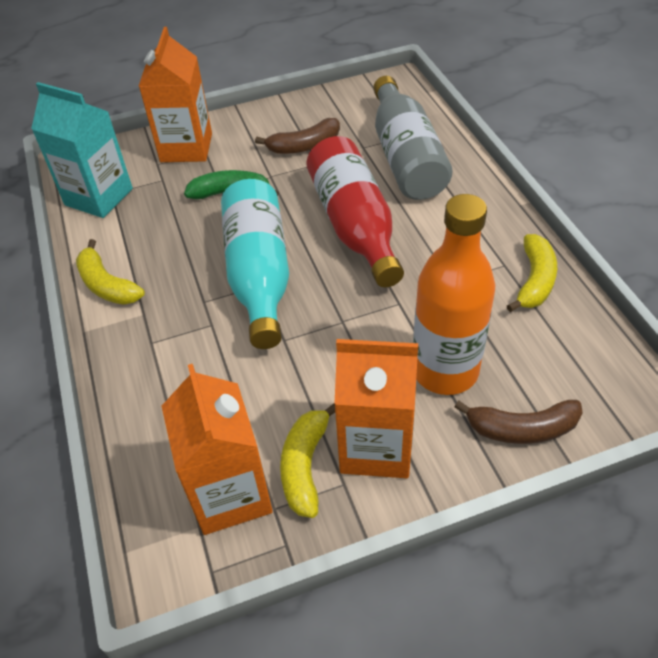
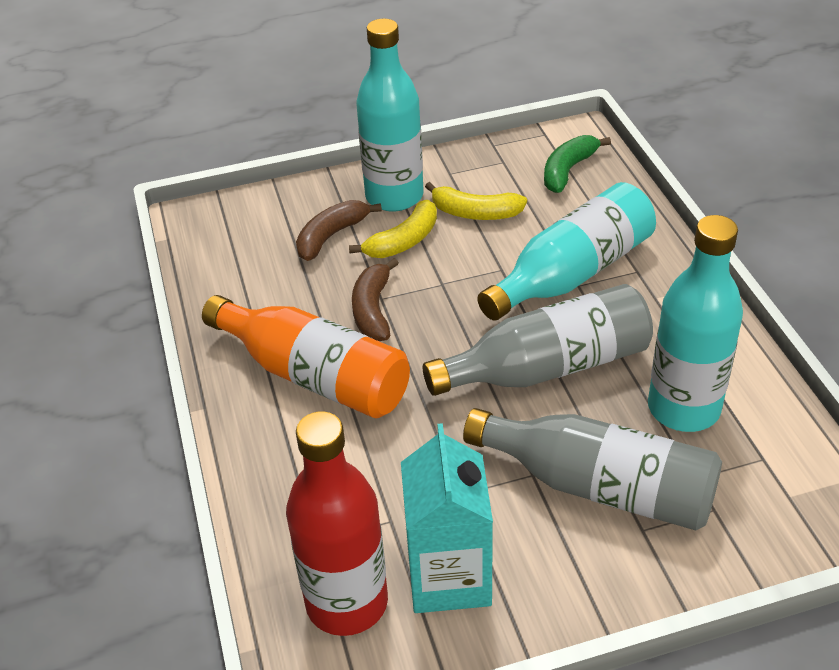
grey bottle: [373,76,453,200] = 1 -> [423,284,653,396] [463,408,722,530] = 2
orange carton: [139,27,212,162] [162,364,273,535] [335,339,418,478] = 3 -> none = 0
turquoise bottle: [221,179,289,349] = 1 -> [356,19,424,211] [477,182,656,321] [648,215,743,432] = 3
yellow banana: [76,239,145,305] [280,403,335,518] [507,234,557,312] = 3 -> [349,200,437,258] [425,182,527,220] = 2

